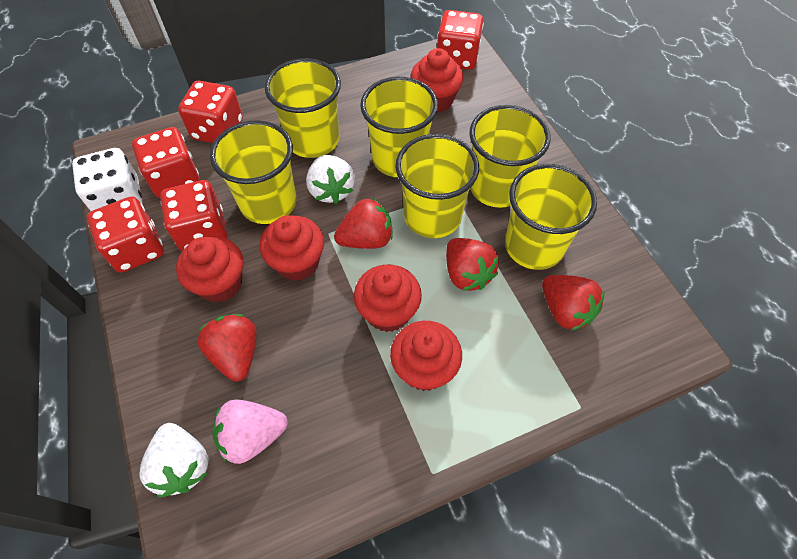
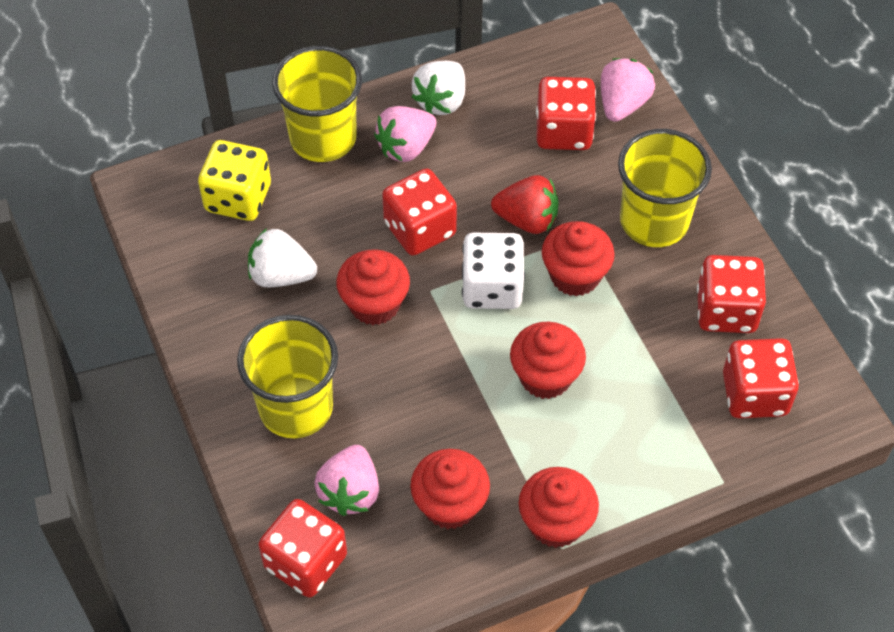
pink strawberry: [212,399,288,464] = 1 -> [314,445,379,516] [374,106,437,162] [601,58,655,122] = 3
red strawberry: [197,314,256,381] [334,198,393,249] [446,238,499,291] [542,275,604,331] = 4 -> [491,175,558,234] = 1
yellow cup: [210,120,297,224] [265,58,341,158] [360,77,438,177] [395,134,479,238] [469,105,551,208] [505,164,597,270] = 6 -> [237,315,338,438] [272,46,362,162] [618,129,712,247] = 3
yellow dice: none = 0 -> [198,140,271,221] = 1

